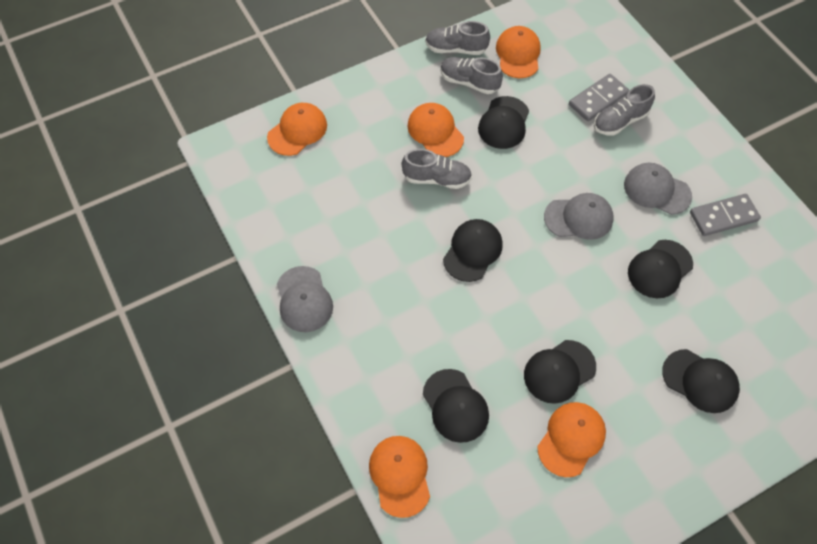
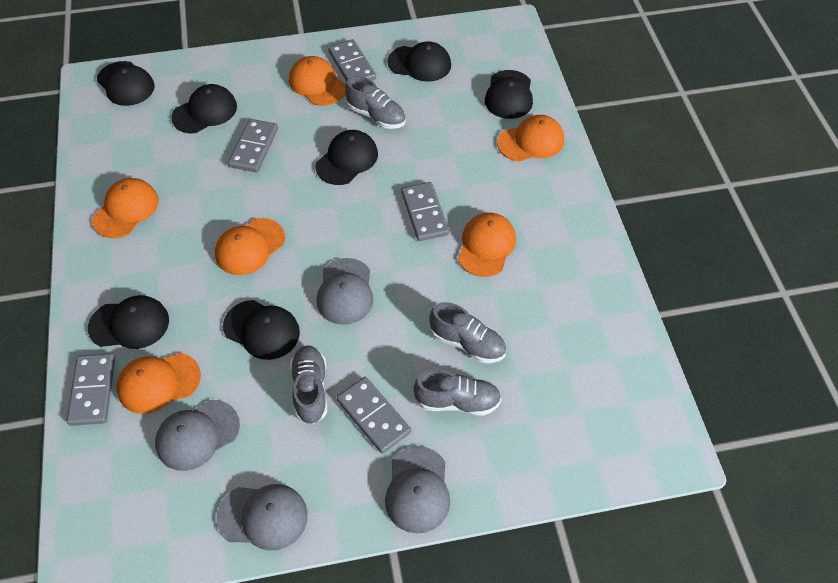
black cap: [423,369,489,443] [443,219,503,282] [478,96,529,149] [524,340,596,404] [628,240,693,298] [662,349,740,413] = 6 -> [88,295,169,349] [97,61,155,106] [171,84,237,133] [223,300,300,360] [315,130,378,185] [387,41,451,82] [485,70,533,119] = 7
grey cap: [277,266,333,332] [544,193,614,240] [624,163,692,215] = 3 -> [155,400,240,471] [216,484,308,551] [317,258,373,325] [385,446,450,533] = 4
grey domino: [569,74,629,121] [690,194,761,236] = 2 -> [67,353,115,426] [228,119,278,173] [328,39,376,82] [337,377,411,454] [401,182,449,241] = 5
orange cap: [267,103,327,156] [369,436,430,518] [407,103,464,157] [496,26,541,78] [537,402,606,477] = 5 -> [92,178,158,238] [117,353,201,414] [215,218,285,275] [289,56,346,106] [458,213,516,277] [497,115,564,162] = 6

